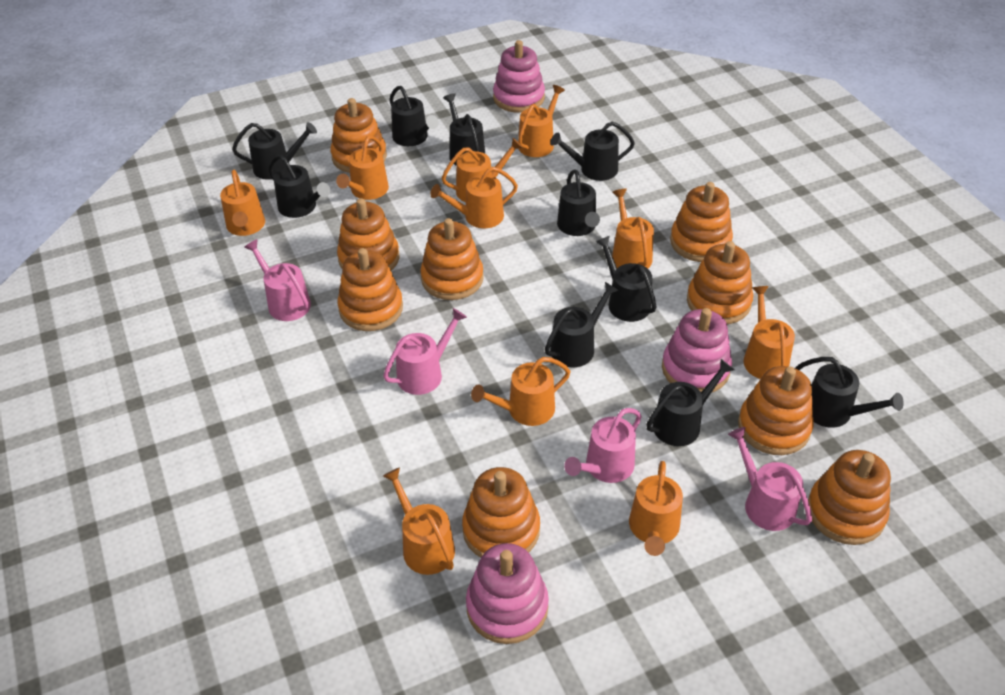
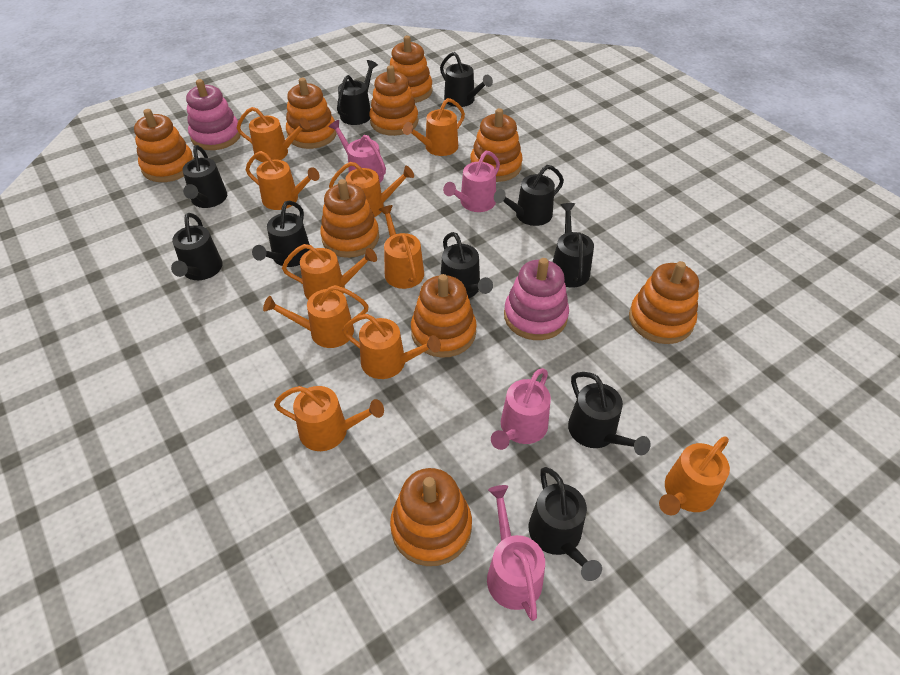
pink stacking toy: [466,543,549,644] [493,40,545,113] [662,308,732,392] = 3 -> [186,79,241,150] [504,258,569,340] = 2

